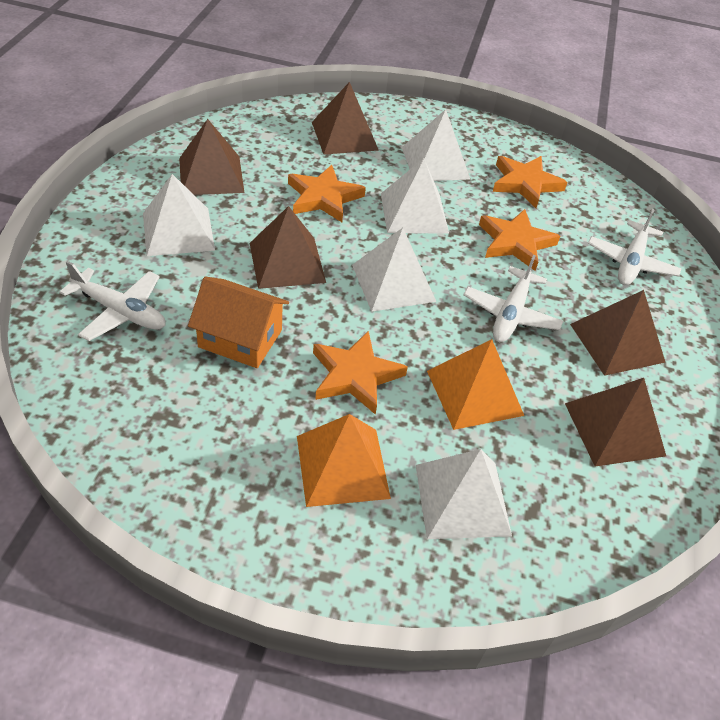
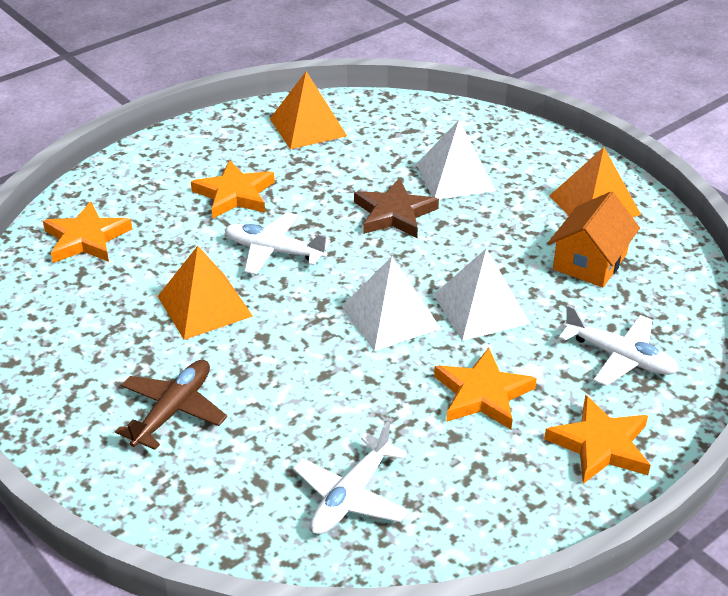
brown plane: none = 0 -> [115,360,227,450] = 1
brown pyramid: [179,119,244,195] [250,206,326,289] [312,82,379,154] [565,378,666,467] [570,290,665,376] = 5 -> none = 0
brown star: none = 0 -> [354,178,439,238] = 1
orange pyramid: [297,414,391,507] [427,339,524,430] = 2 -> [158,246,253,340] [270,71,347,149] [549,147,641,217] = 3
white pyramid: [143,174,215,256] [352,228,436,312] [381,158,449,234] [402,109,470,181] [416,449,512,539] = 5 -> [342,257,441,351] [416,120,496,199] [433,248,530,341] = 3

